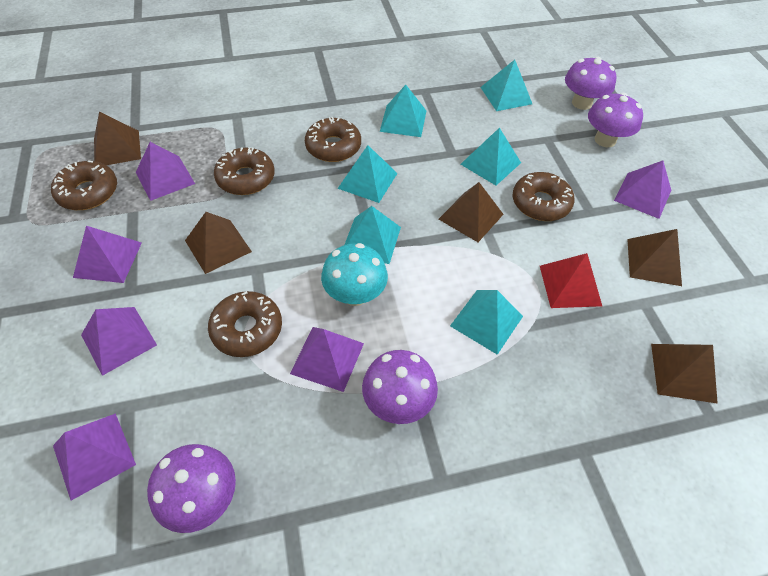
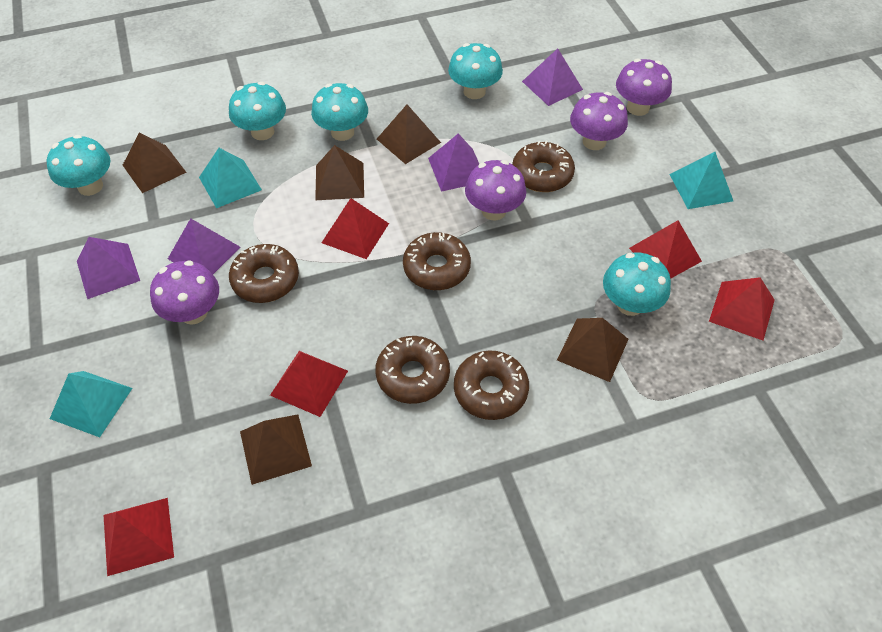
purple pyramid: [53,413,136,501] [73,226,142,283] [81,307,157,376] [136,142,195,201] [290,327,364,392] [614,161,671,219] = 6 -> [77,237,140,299] [168,218,240,274] [428,134,479,192] [522,48,583,106] = 4
red pyramid: [540,253,602,308] = 1 -> [104,498,174,576] [270,351,348,417] [322,198,389,259] [629,220,702,279] [709,277,775,340] = 5
turquoise mushroom: [321,243,388,306] = 1 -> [46,135,110,196] [229,82,286,140] [311,83,368,141] [448,43,503,99] [603,252,671,316] = 5
turquoise pyramid: [337,145,398,203] [345,206,401,264] [380,85,426,137] [450,290,523,355] [460,128,521,186] [480,60,532,111] = 6 -> [50,371,133,437] [199,148,262,208] [669,152,733,209] = 3

